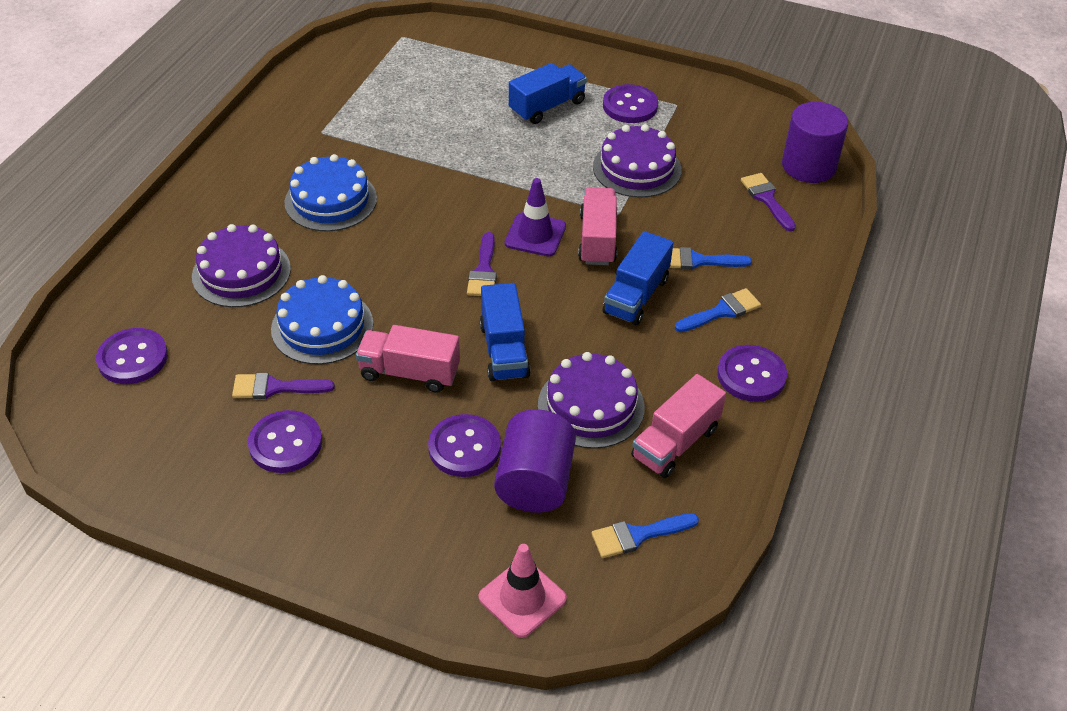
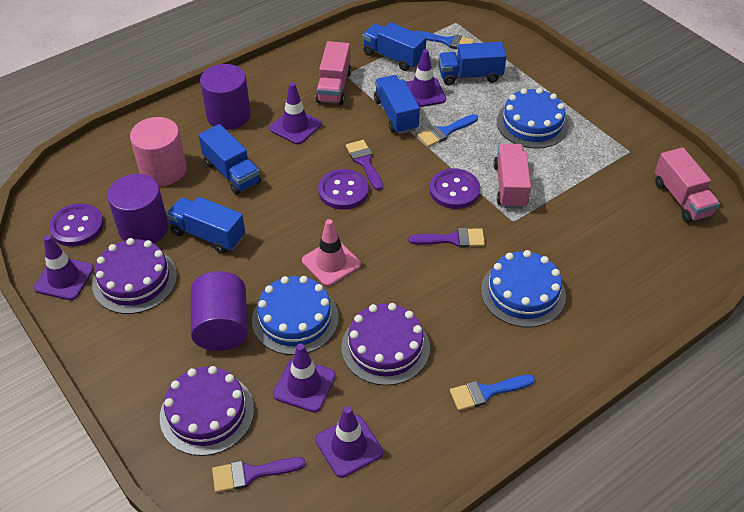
blue cake: [271,275,373,364] [285,154,377,231] = 2 -> [252,276,339,355] [481,250,566,327] [497,88,569,149] = 3
blue truck: [480,283,531,381] [509,63,587,124] [602,231,673,325] = 3 -> [166,197,245,254] [198,124,261,195] [362,22,426,71] [374,75,420,134] [439,42,506,85] = 5
pink cylinder: none = 0 -> [130,117,187,186] = 1
purple button: [96,328,168,384] [248,410,322,473] [428,414,501,477] [603,84,658,123] [717,345,787,402] = 5 -> [49,203,104,246] [318,169,369,210] [430,168,480,209] = 3
purple cylinder: [494,409,576,513] [782,102,848,183] = 2 -> [107,174,168,244] [191,271,248,351] [200,64,251,130] = 3
purple traffic cone: [505,178,566,256] = 1 -> [34,235,94,300] [270,82,322,144] [273,344,336,412] [315,406,383,478] [406,49,446,107] = 5

